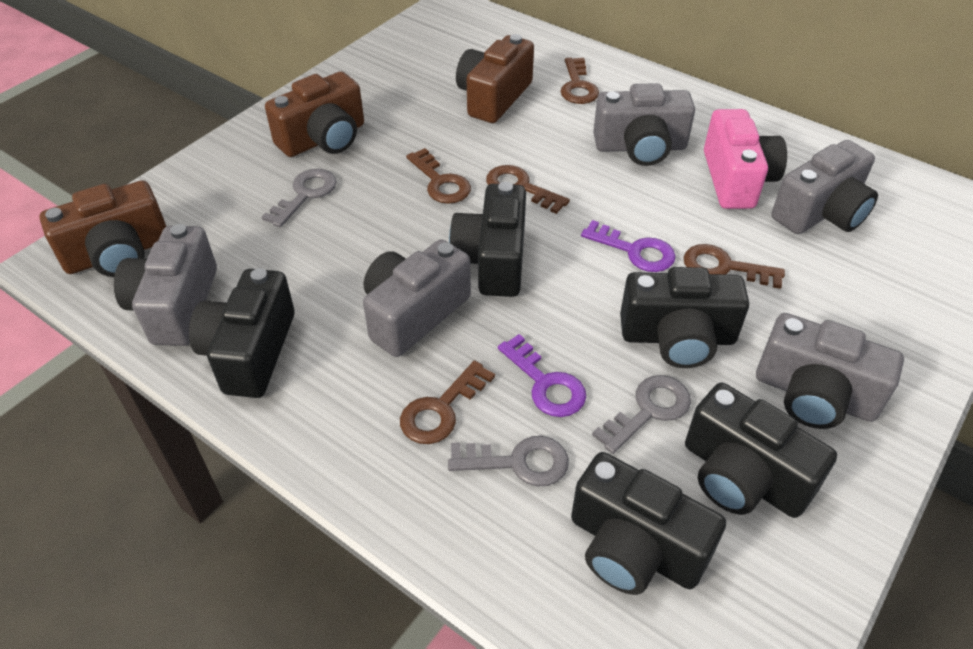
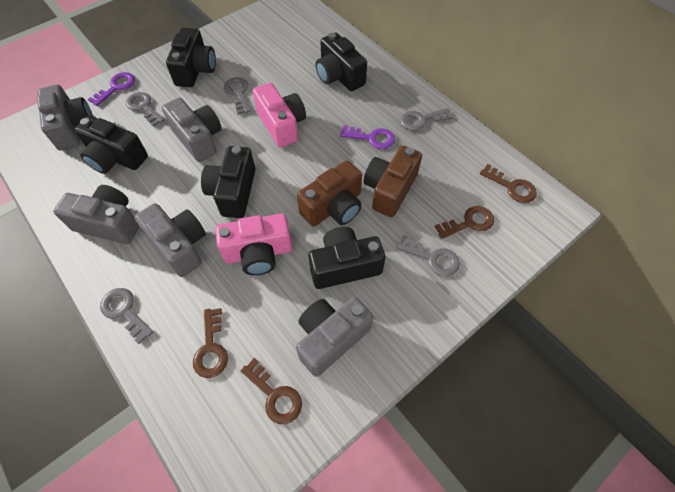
brown camera: [39,180,167,277] [265,71,364,157] [456,34,534,123] = 3 -> [297,160,362,226] [364,146,422,217] = 2
brown key: [400,360,495,444] [406,148,471,204] [486,165,570,214] [560,58,599,104] [684,244,785,289] = 5 -> [193,308,228,378] [241,358,302,424] [435,206,494,239] [480,164,537,203] = 4
grey key: [262,169,337,228] [448,436,569,486] [592,375,691,454] = 3 -> [100,288,154,344] [126,92,165,127] [224,77,251,115] [397,235,460,276] [400,108,453,131] = 5
pink camera: [704,109,787,209] = 1 -> [215,213,292,275] [253,83,306,148] = 2

